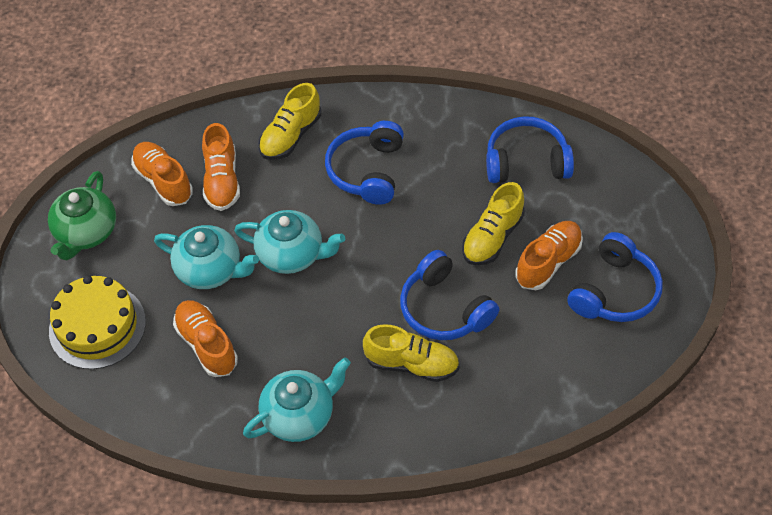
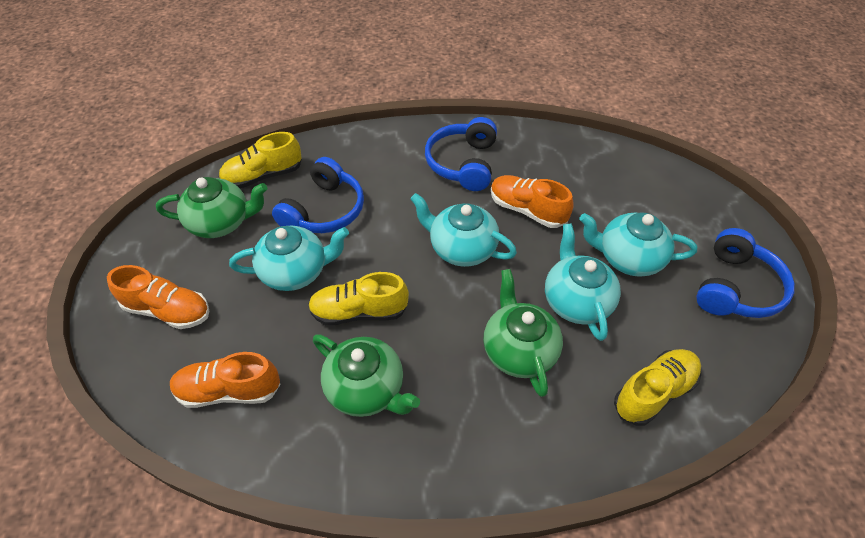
blue headphones: [325,121,404,205] [400,250,499,340] [486,116,574,183] [567,232,663,322] = 4 -> [272,157,364,233] [425,117,497,191] [696,228,795,318] = 3
green teapot: [48,171,116,260] = 1 -> [156,177,267,238] [313,334,420,417] [483,269,563,397] = 3
orange shoe: [131,142,193,206] [173,300,238,377] [202,123,240,211] [515,221,583,290] = 4 -> [107,265,210,329] [170,352,281,408] [491,175,574,228] = 3
turquoise teapot: [154,225,259,289] [234,210,345,274] [243,358,351,442] = 3 -> [229,226,349,291] [410,193,517,267] [545,223,621,341] [579,212,697,277] = 4
yellow cake: [49,275,146,369] = 1 -> none = 0

